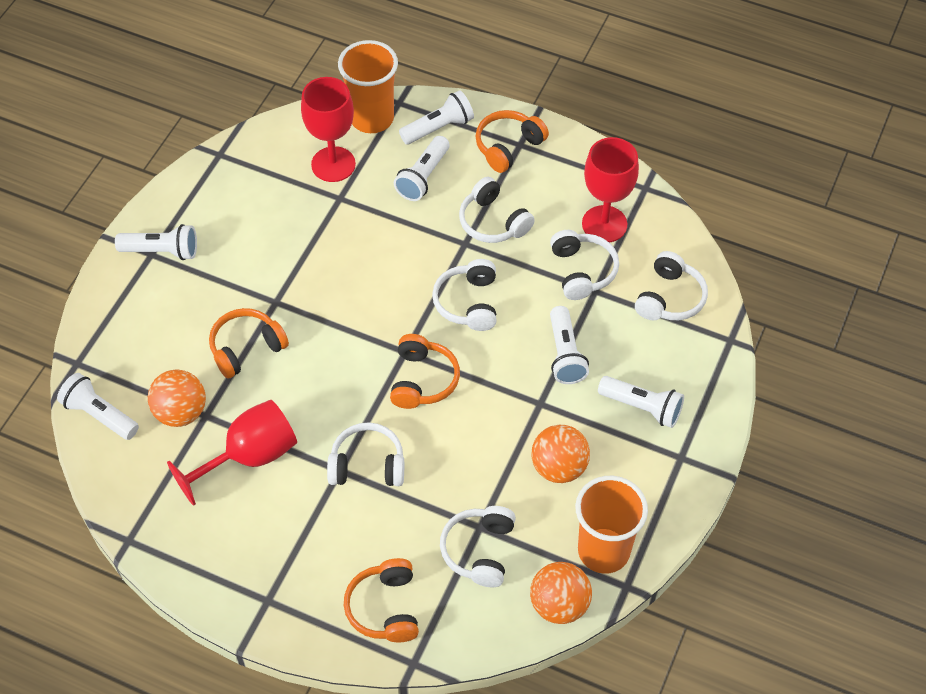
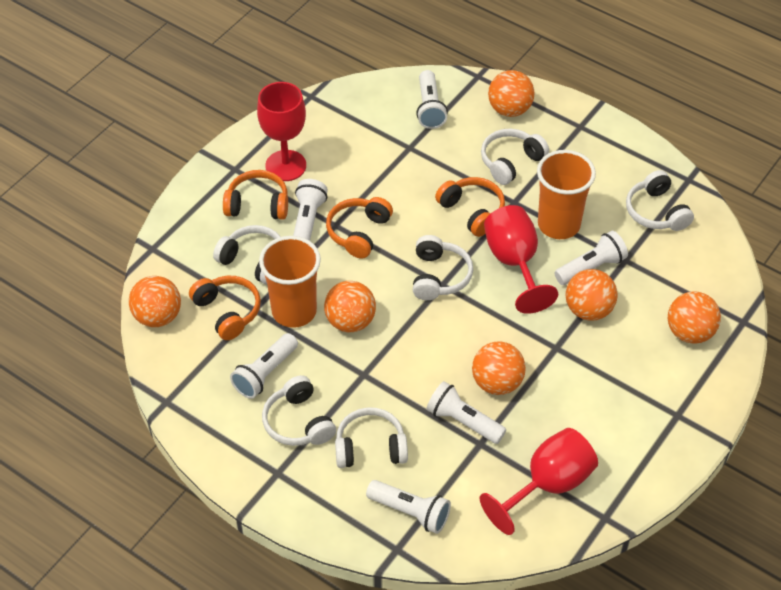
orange ball: [148,370,206,427] [530,562,592,624] [531,425,590,483] = 3 -> [129,276,181,327] [324,281,376,332] [472,341,526,395] [488,70,535,117] [566,269,618,321] [668,291,721,344] = 6

